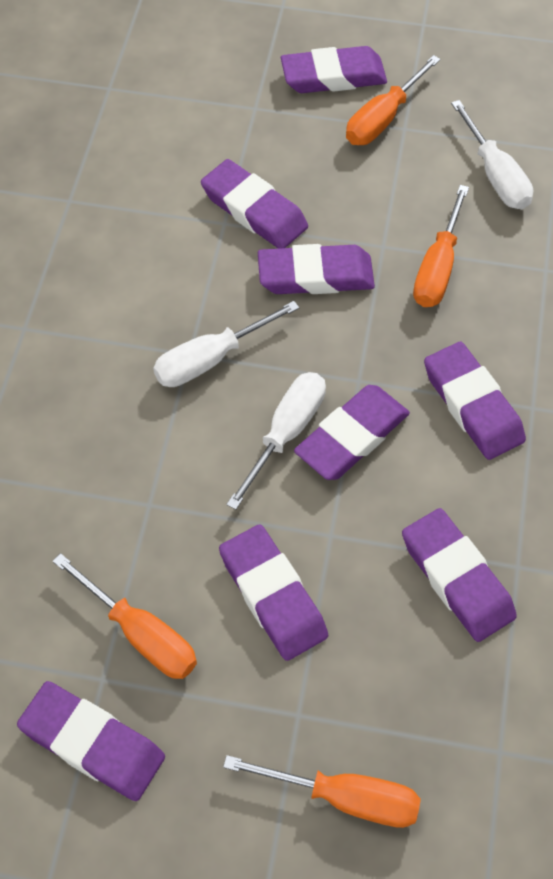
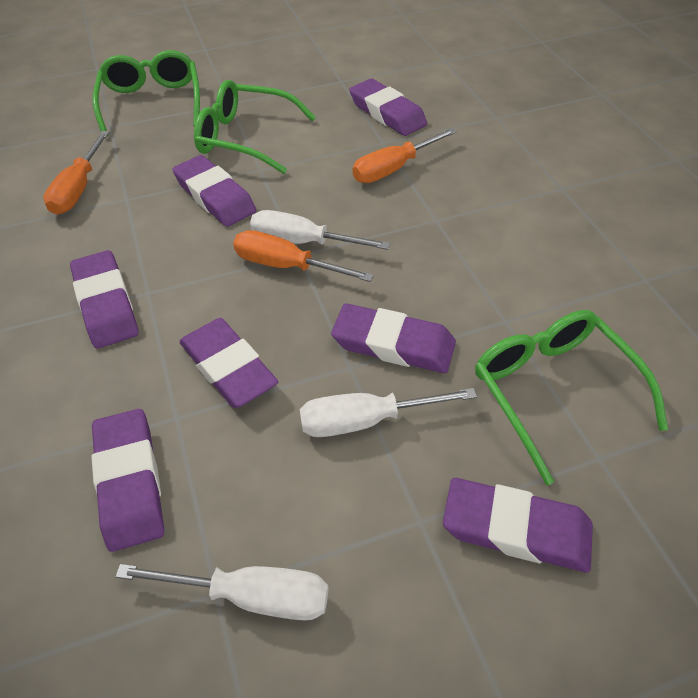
green glasses: none = 0 -> [92,50,200,137] [194,80,316,174] [475,310,668,485] = 3
orange screwdriver: [53,553,197,679] [223,755,421,828] [346,55,441,145] [413,185,469,307] = 4 -> [43,131,109,215] [233,230,374,282] [353,128,457,183] = 3
purple eraser: [17,681,165,801] [201,159,308,249] [219,524,328,661] [258,244,375,294] [281,46,387,93] [294,385,410,480] [402,508,517,642] [424,342,526,460] = 8 -> [70,250,139,349] [91,409,164,552] [172,155,256,227] [179,318,279,408] [331,303,456,373] [349,79,427,136] [443,478,593,573] = 7

